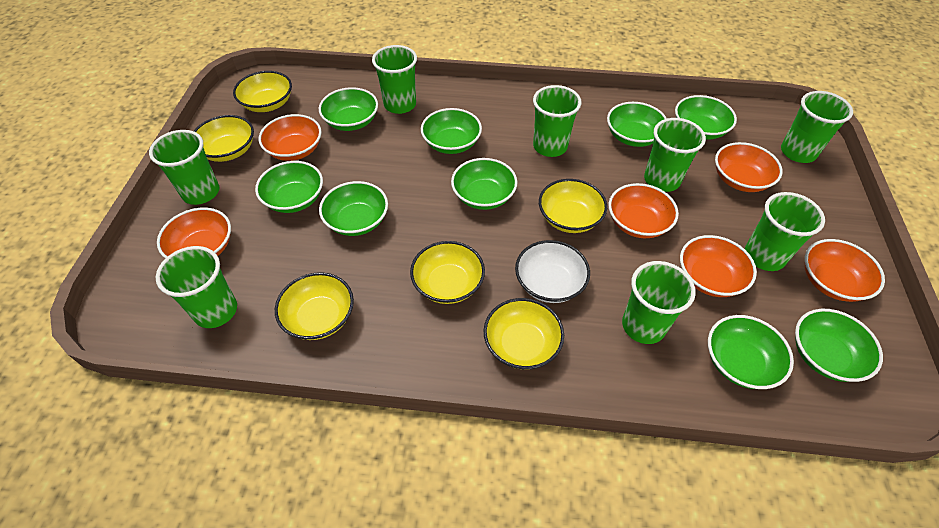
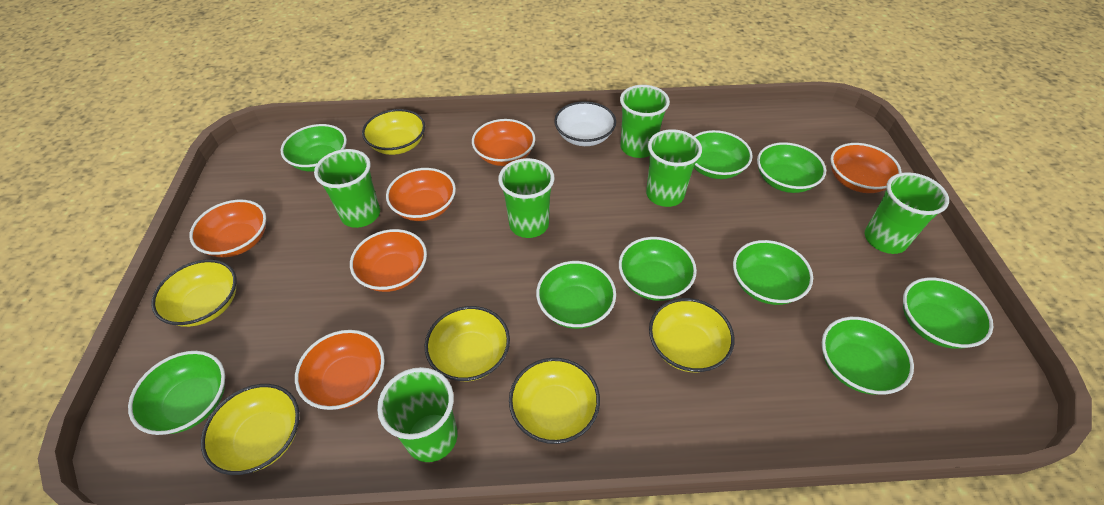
green cup: [149,130,219,205] [156,246,237,328] [372,45,417,114] [533,85,581,157] [622,261,696,344] [644,118,706,192] [745,192,825,271] [781,91,853,163] = 8 -> [314,149,380,228] [377,367,458,462] [498,158,554,238] [620,85,670,158] [646,129,702,207] [865,172,949,254] = 6

